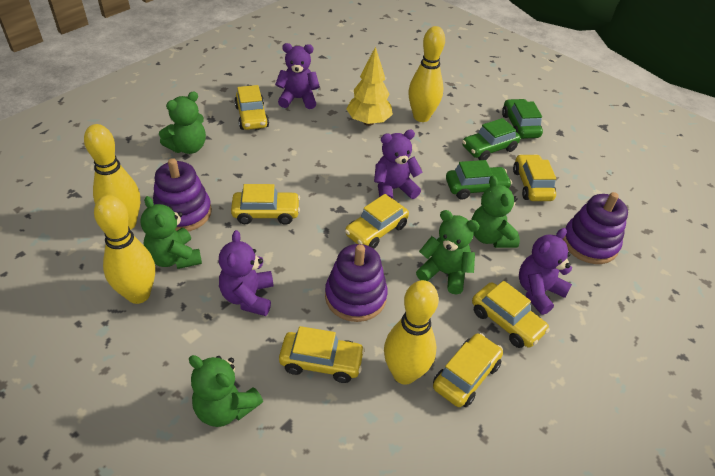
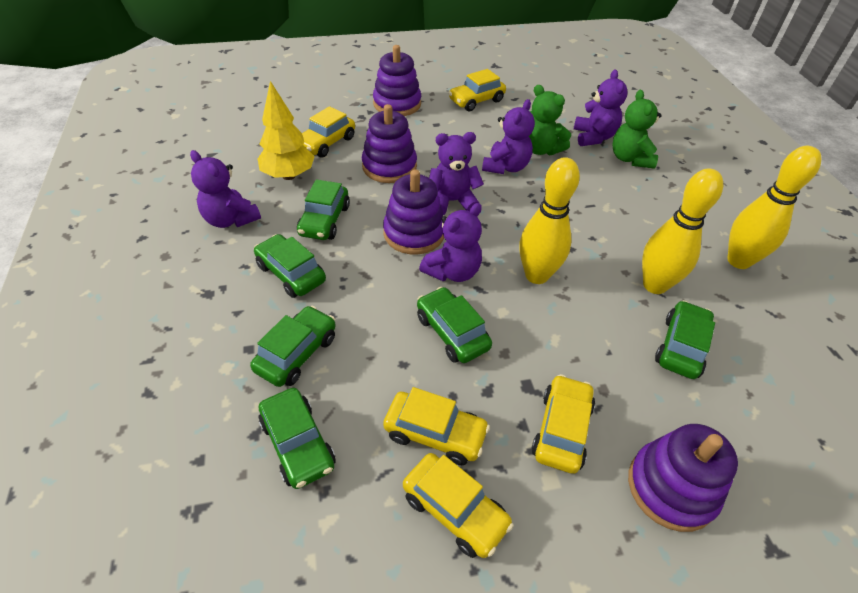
green car: [446,160,512,200] [462,118,521,160] [502,99,543,139] = 3 -> [250,306,336,387] [254,234,326,298] [259,388,335,489] [297,179,350,240] [417,287,492,363] [655,300,715,379] = 6
green teddy bear: [140,196,202,269] [159,91,206,154] [189,355,263,427] [416,210,480,295] [472,176,520,248] = 5 -> [529,85,571,155] [612,90,662,168] = 2
purple stacking toy: [153,158,212,231] [325,244,388,322] [563,192,628,264] = 3 -> [362,104,417,183] [373,45,421,116] [383,170,444,254] [628,424,738,532] = 4
purple teddy bear: [219,230,273,316] [275,43,320,109] [374,130,422,199] [519,228,572,315] = 4 -> [190,150,261,228] [419,203,482,282] [429,132,484,215] [482,99,535,174] [574,69,628,146] = 5
yellow bowling pin: [84,124,140,230] [94,195,155,304] [384,280,439,385] [408,26,445,122] = 4 -> [519,157,580,284] [642,168,723,294] [727,146,821,269] = 3
yellow car: [231,184,300,225] [234,85,269,130] [279,326,365,383] [345,194,409,249] [433,333,503,407] [472,281,550,348] [513,154,556,201] = 7 -> [302,106,355,158] [383,387,490,465] [403,453,514,558] [449,69,506,111] [532,374,595,474] = 5

